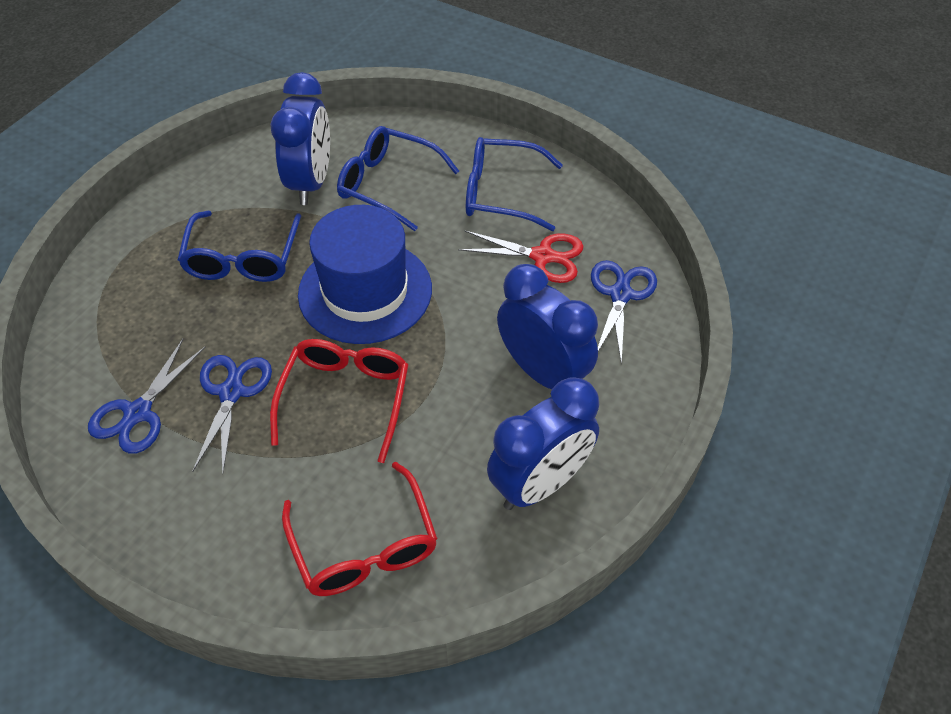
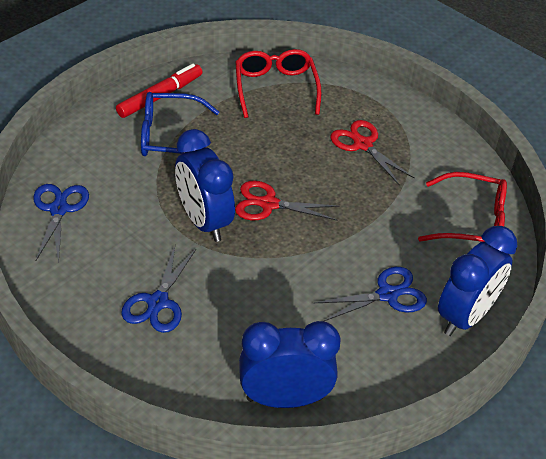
blue glasses: [178,211,301,282] [337,126,459,231] [466,137,563,231] = 3 -> [141,92,219,156] = 1
blue hat: [298,205,432,344] = 1 -> none = 0
red marker: none = 0 -> [116,64,202,118] = 1
red scissors: [458,230,584,283] = 1 -> [235,181,340,221] [331,120,415,185] = 2

